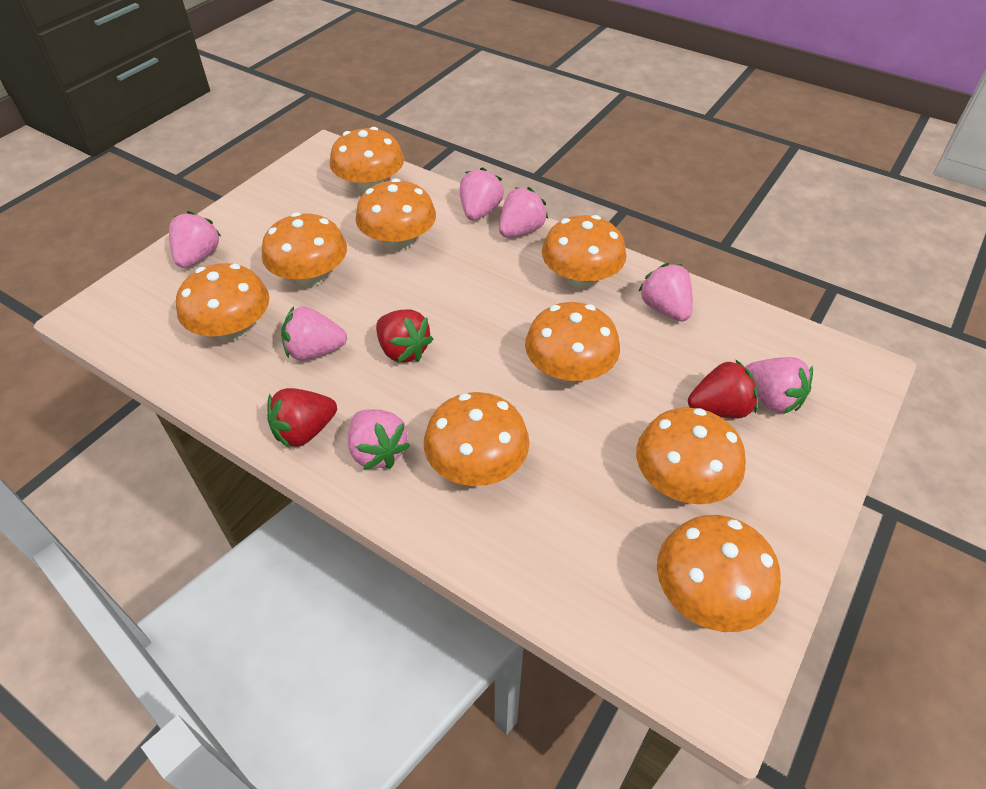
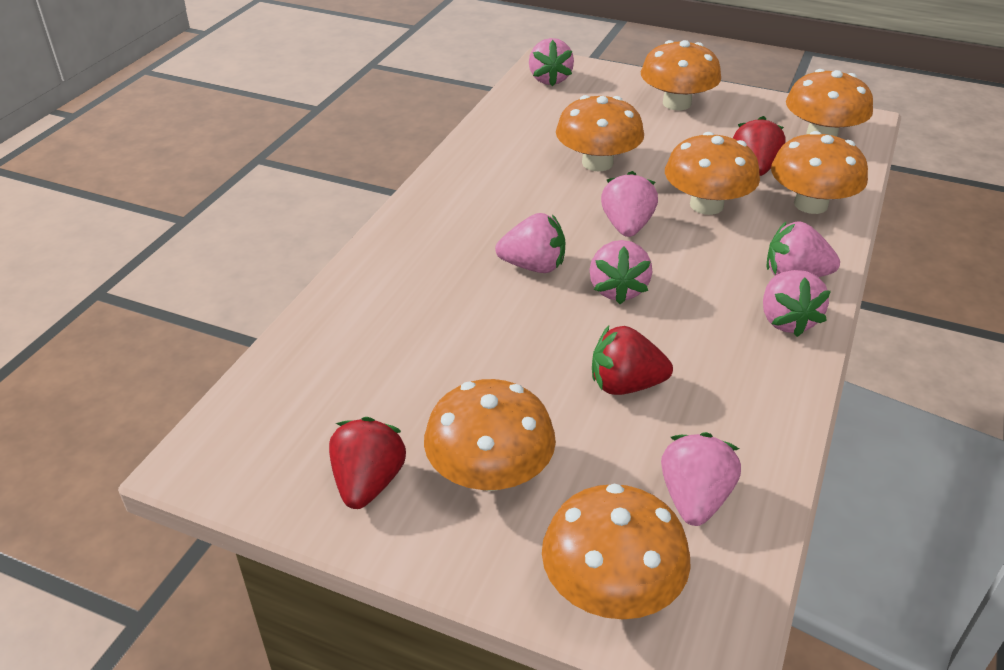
orange mushroom: [176,263,269,341] [262,212,347,287] [330,127,404,193] [356,178,436,251] [424,392,530,486] [525,302,620,383] [542,215,627,288] [636,408,746,504] [657,515,781,632] = 9 -> [424,379,556,491] [542,484,691,619] [556,95,644,171] [641,40,721,110] [665,132,760,215] [771,131,868,214] [786,69,873,137] = 7

